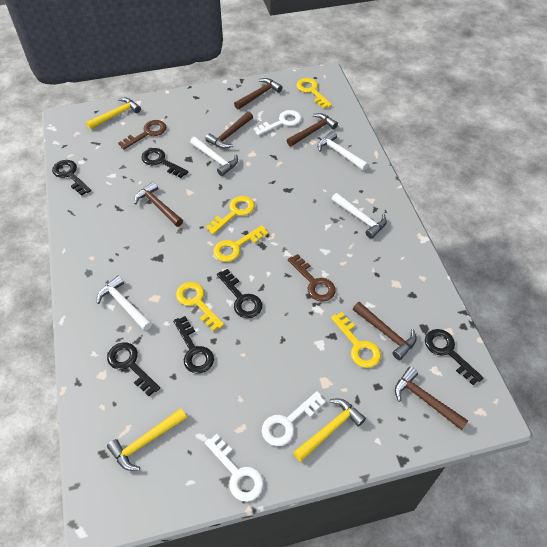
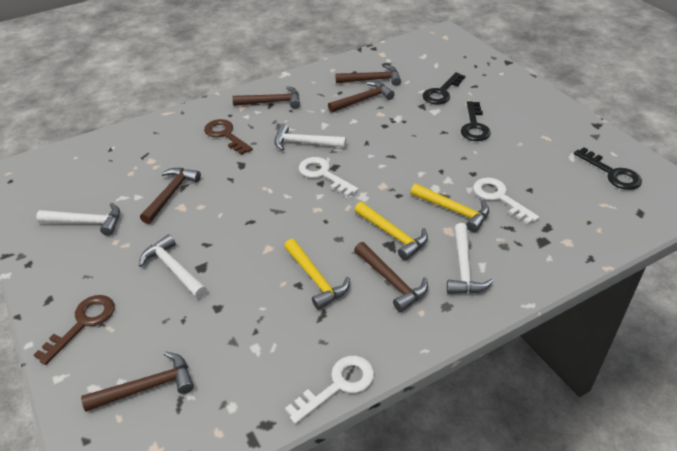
black key: [52,160,91,196] [107,342,160,396] [141,148,188,178] [173,316,214,373] [217,269,262,318] [425,329,484,385] = 6 -> [422,72,465,104] [461,101,491,141] [574,148,642,190] = 3
yellow key: [176,282,224,331] [206,196,255,234] [213,225,268,262] [296,78,332,109] [331,312,381,368] = 5 -> none = 0

